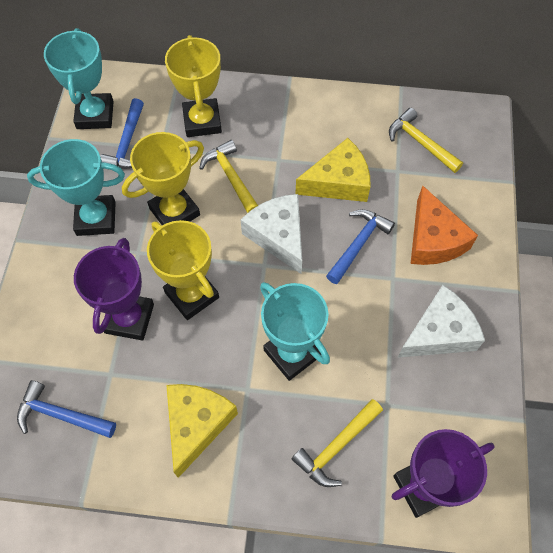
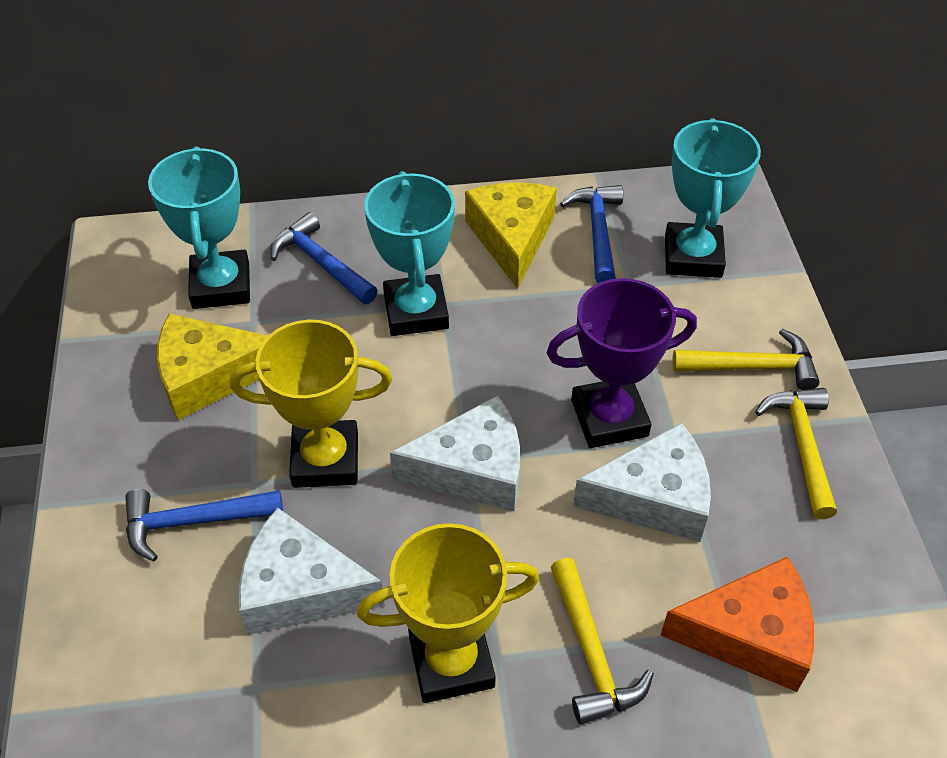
purple trophy: [74,238,154,340] [392,429,495,518] = 2 -> [547,278,697,448] = 1
white cheese: [241,194,302,274] [397,285,485,358] = 2 -> [239,508,385,635] [390,395,520,511] [573,423,711,542] = 3
yellow trophy: [122,132,204,225] [147,220,219,320] [165,35,222,137] = 3 -> [230,320,392,488] [357,523,539,703] = 2

